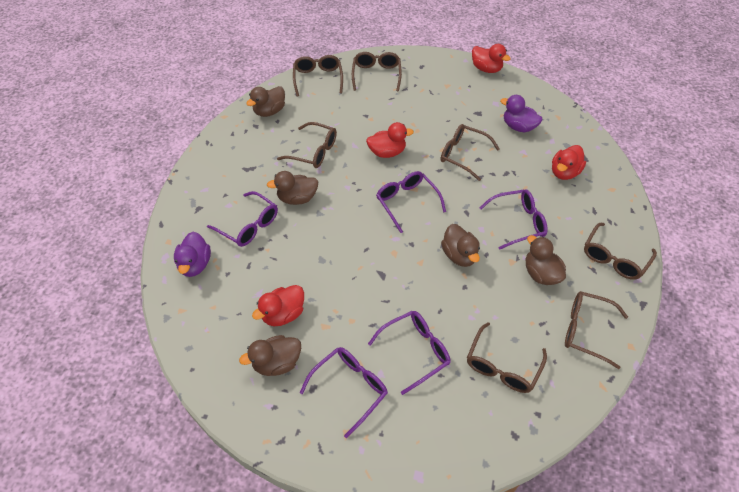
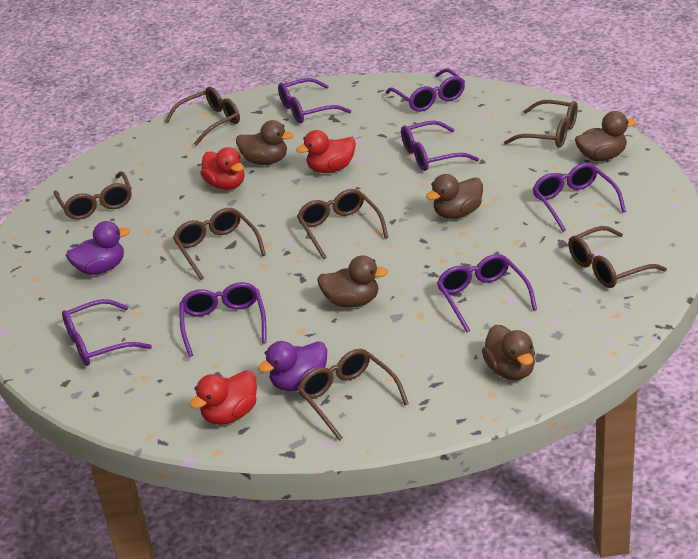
purple glasses: [207,191,278,247] [300,347,388,438] [368,311,450,395] [376,171,446,233] [479,189,548,250] = 5 -> [62,299,152,366] [180,282,266,357] [278,78,351,123] [386,69,465,112] [401,121,479,171] [437,254,537,332] [533,163,626,232] = 7
red duck: [252,285,304,326] [366,122,414,158] [472,44,511,73] [552,145,586,180] = 4 -> [190,370,257,425] [200,147,244,190] [296,130,356,173] = 3

